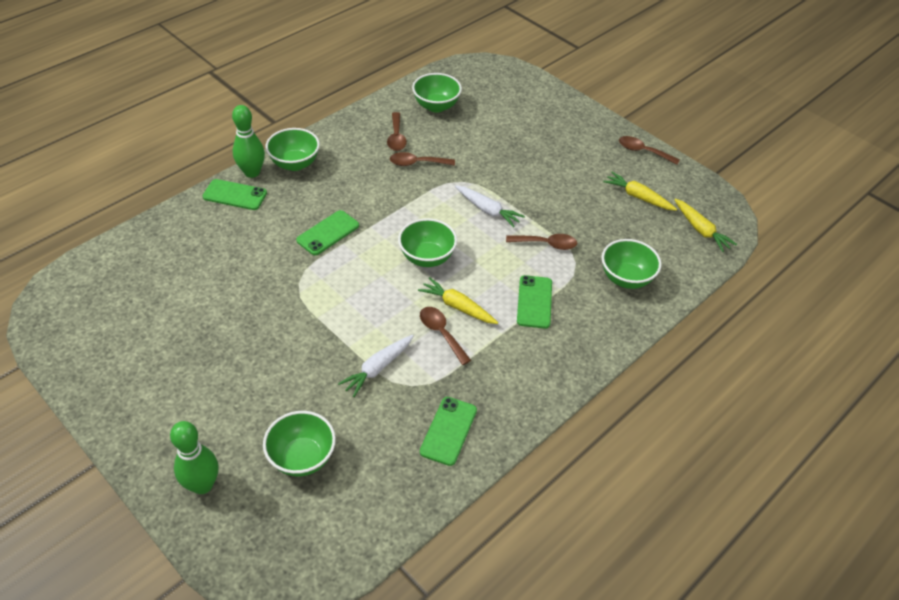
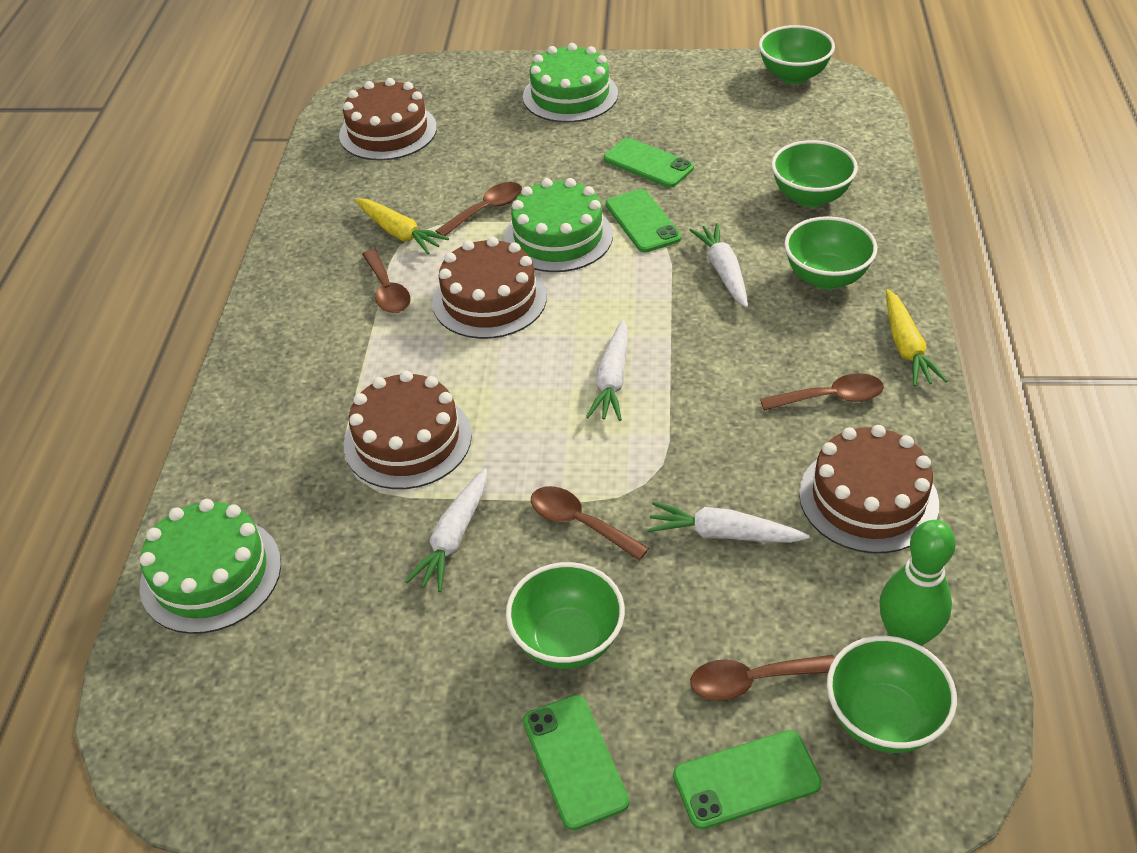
brown cake: none = 0 -> [339,78,437,161] [344,371,472,489] [432,237,547,339] [799,425,939,553] = 4
green bowling pin: [170,421,219,494] [232,105,265,178] = 2 -> [879,520,956,646] = 1
green cake: none = 0 -> [140,499,281,634] [504,178,613,272] [523,43,618,123] = 3
white carrot: [338,335,414,397] [455,186,525,227] = 2 -> [405,468,487,592] [586,320,628,421] [647,502,809,543] [689,223,748,308] = 4
yellow carrot: [418,277,498,324] [603,172,677,211] [674,199,737,252] = 3 -> [355,198,449,254] [886,289,948,386] = 2

